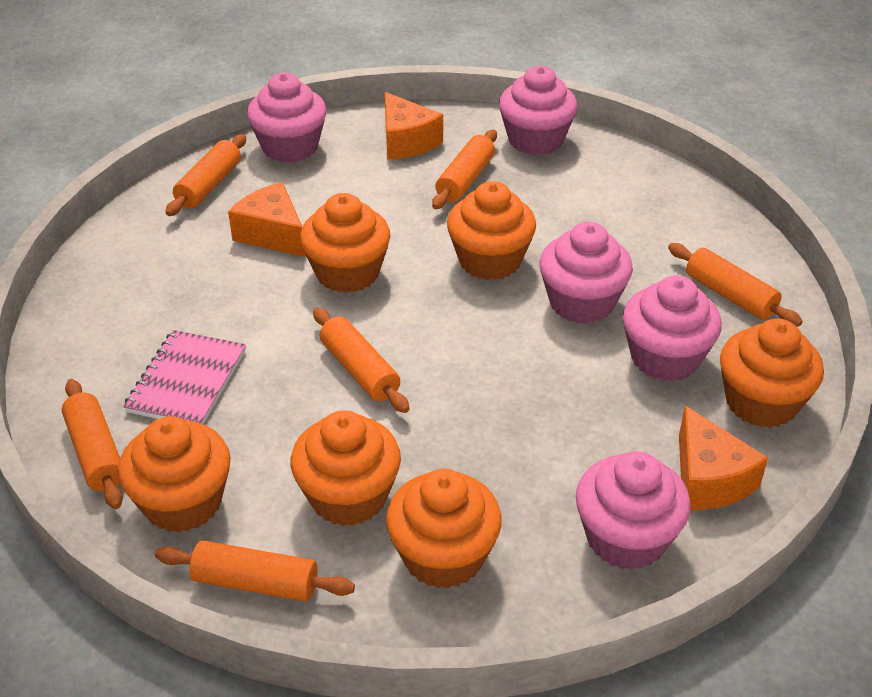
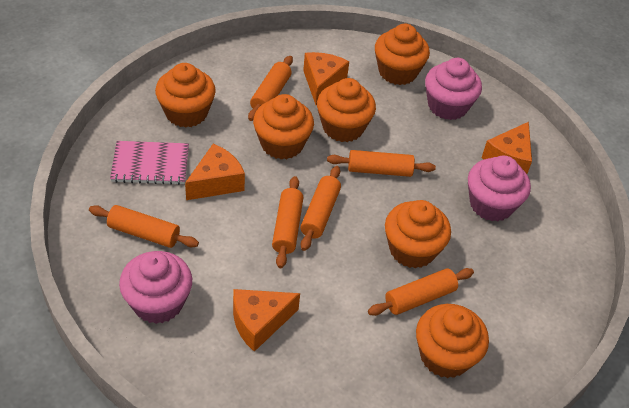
orange cheese: [228,182,306,257] [385,92,443,160] [679,406,768,510] = 3 -> [185,144,245,200] [233,289,300,352] [303,52,349,105] [482,122,532,174] = 4
pink cupcake: [247,72,326,163] [499,66,577,155] [540,222,633,324] [576,451,691,570] [623,275,722,382] = 5 -> [119,251,192,324] [425,58,482,120] [468,156,531,222] = 3

